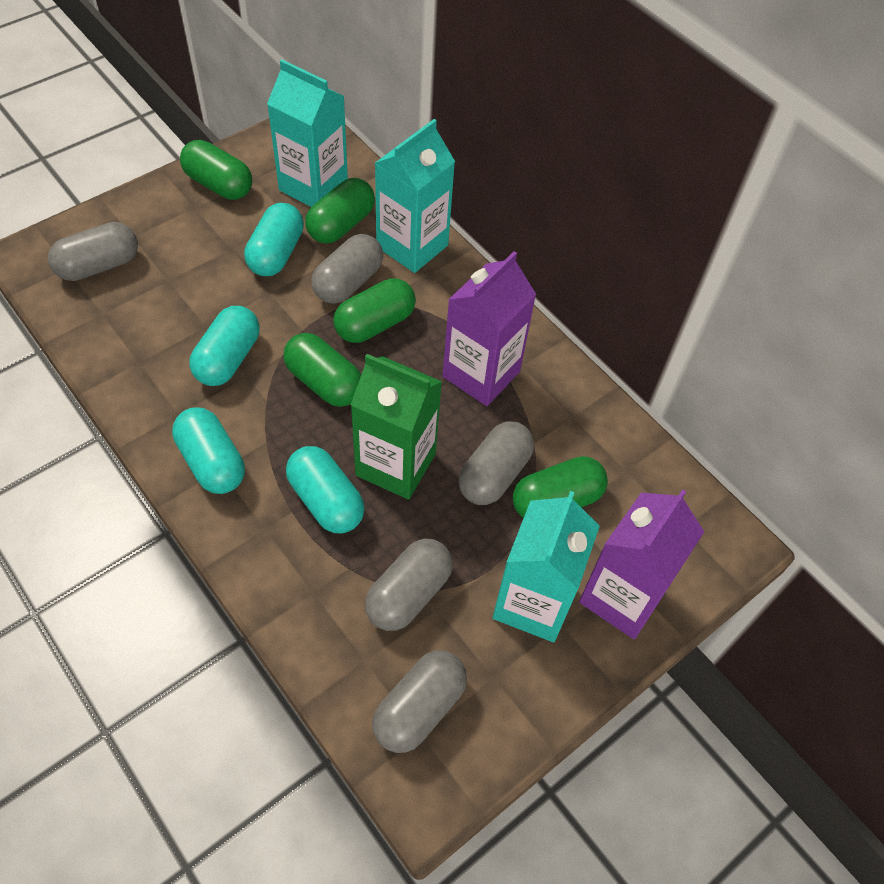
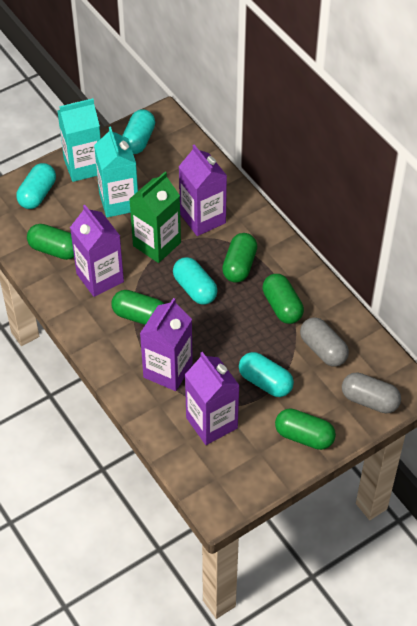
grey capsule: [48,222,138,281] [311,234,383,304] [365,539,453,631] [372,651,467,753] [458,421,534,505] = 5 -> [300,317,349,367] [342,372,401,413] = 2
purple carton: [443,251,536,406] [579,489,704,639] = 2 -> [70,205,124,297] [140,298,193,391] [178,144,227,236] [185,352,240,445] = 4
turquoise carton: [267,59,348,207] [375,119,455,273] [493,491,600,642] = 3 -> [57,98,101,182] [94,126,138,217] = 2

